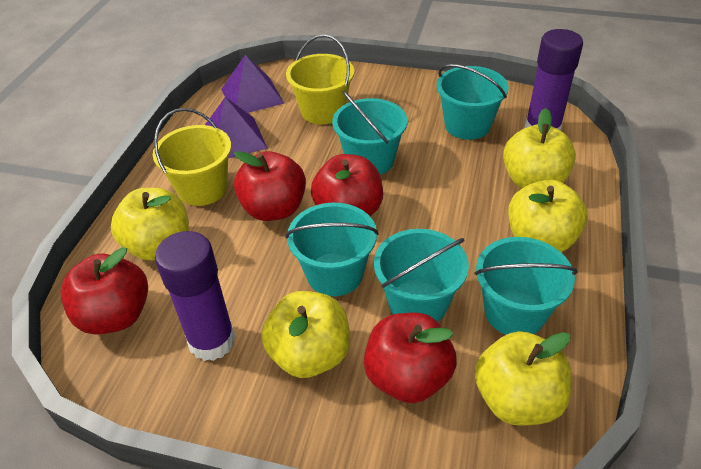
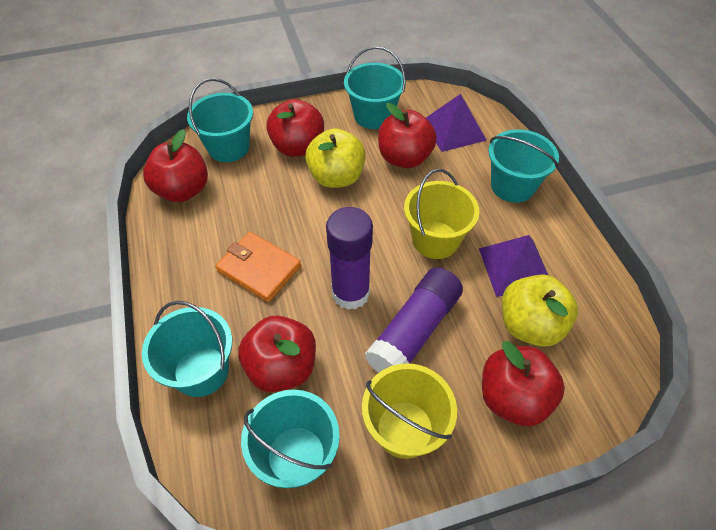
orange wallet: none = 0 -> [215,232,301,302] = 1
red apple: [61,247,148,335] [234,151,306,221] [311,154,383,216] [364,312,457,403] = 4 -> [143,129,208,202] [238,315,316,392] [266,99,324,157] [378,103,437,168] [482,341,565,427] = 5
yellow apple: [111,188,189,260] [261,291,350,378] [475,331,572,426] [503,108,576,189] [508,180,588,252] = 5 -> [305,128,366,188] [502,274,578,347] = 2

